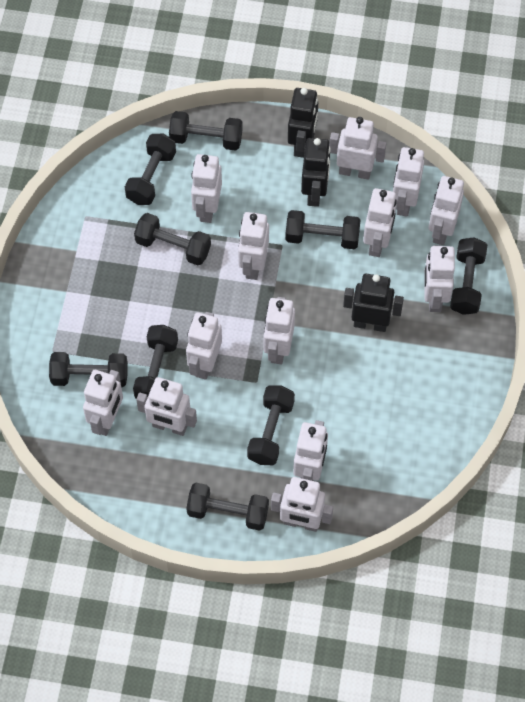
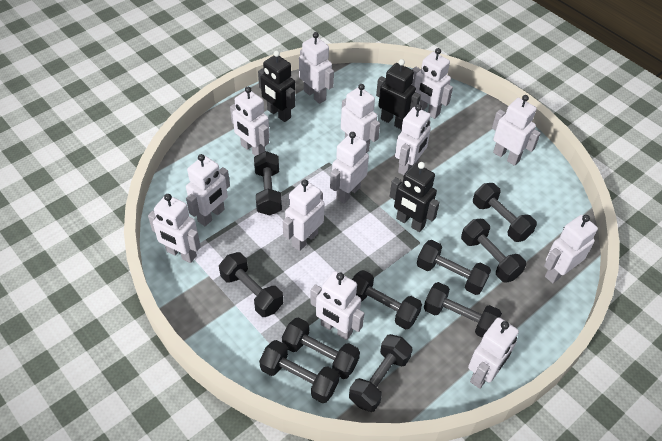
black dumbbell: [49,352,128,387] [125,134,176,205] [133,325,178,399] [134,213,211,265] [169,111,243,151] [186,483,269,531] [247,385,295,465] [285,210,361,249] [450,237,487,315] = 9 -> [219,252,283,317] [254,151,282,216] [259,340,339,403] [282,317,360,379] [349,334,413,412] [352,270,422,329] [417,240,491,295] [424,282,502,338] [461,219,526,283] [473,183,537,242] = 10

